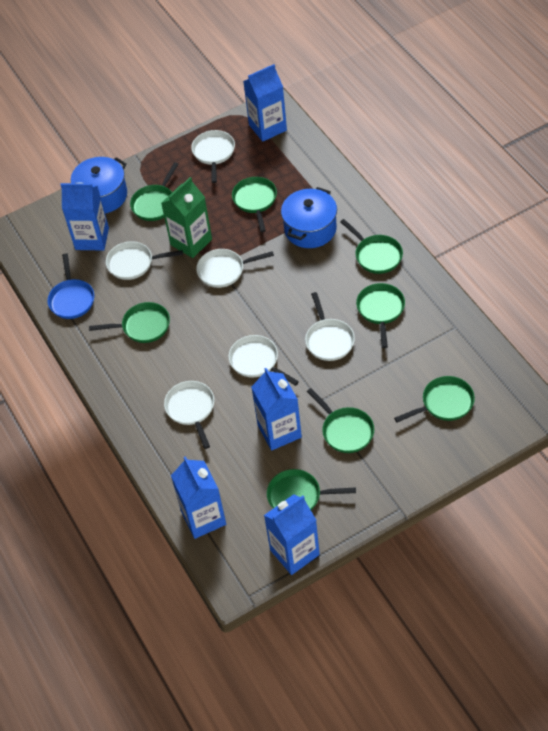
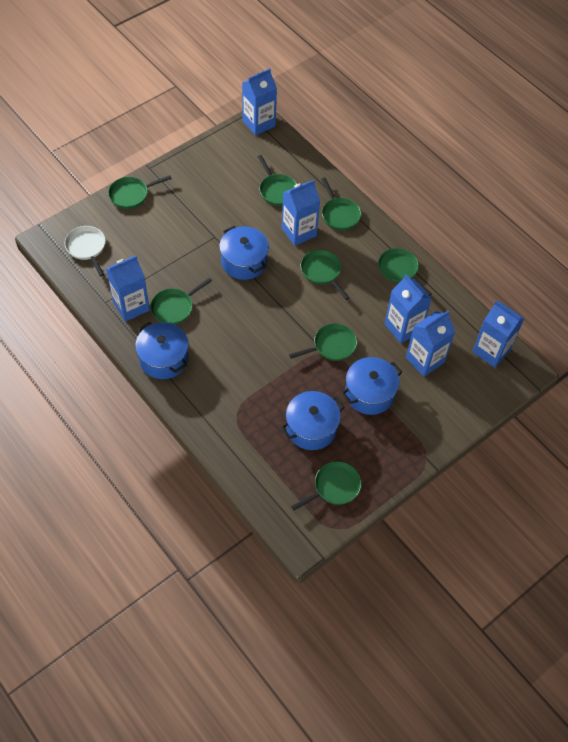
blue carton: [60,183,109,251] [171,456,226,539] [243,64,287,142] [251,368,302,451] [264,494,320,575] = 5 -> [106,256,150,322] [242,68,277,135] [282,180,320,246] [385,274,432,343] [406,311,455,377] [472,300,525,368] = 6
blue pan: [47,253,94,319] = 1 -> none = 0
blue pot: [71,157,127,214] [281,187,337,248] = 2 -> [135,322,189,379] [219,226,269,280] [281,391,345,450] [342,357,402,415] = 4
green carton: [161,177,212,258] = 1 -> none = 0
white pan: [106,241,183,280] [164,381,214,449] [191,130,235,183] [196,249,274,288] [229,335,299,386] [305,292,355,361] = 6 -> [65,226,106,277] = 1

